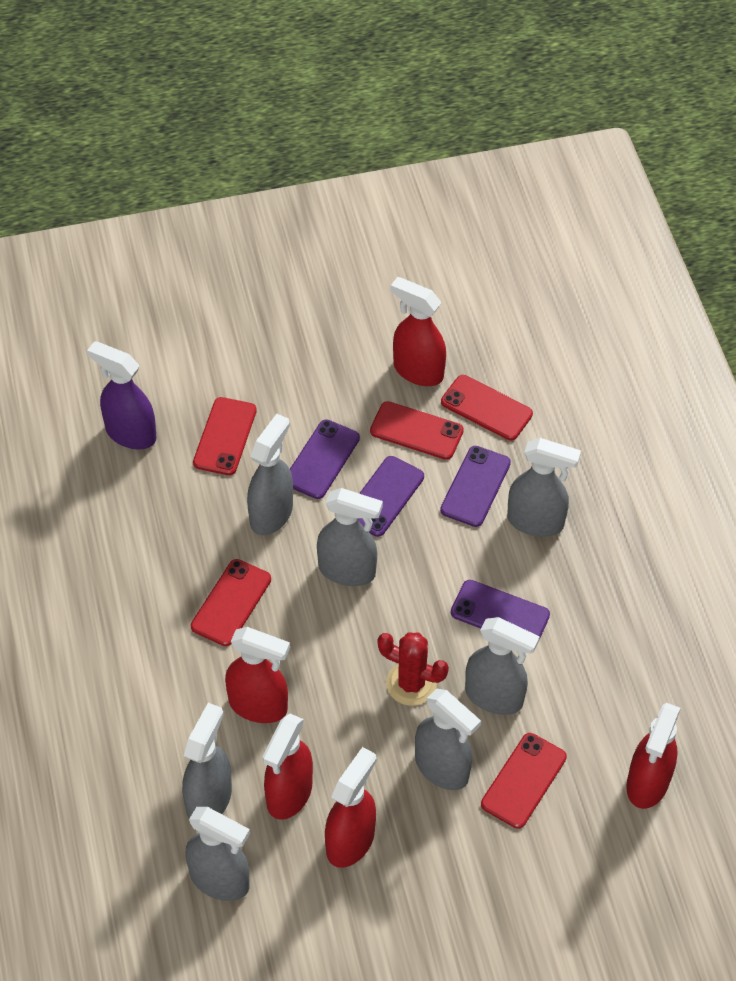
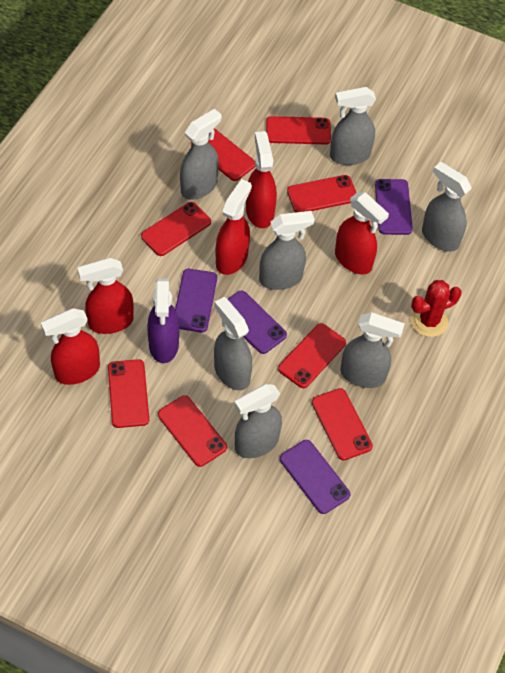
red phone: [191,559,271,646] [193,397,257,475] [370,401,464,460] [441,375,533,440] [481,733,567,829] = 5 -> [108,359,149,428] [141,202,211,256] [158,395,227,467] [191,128,255,181] [266,116,331,144] [278,323,346,388] [287,175,356,212] [312,388,373,461] = 8

